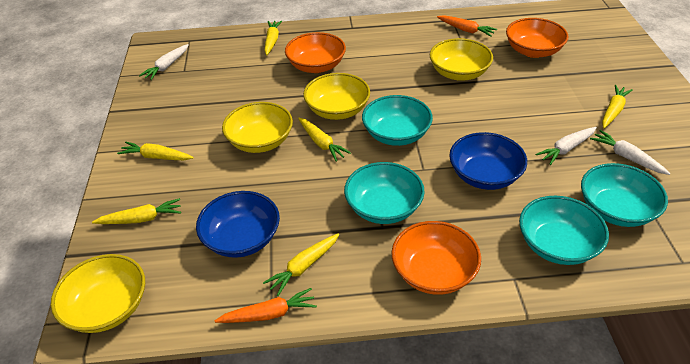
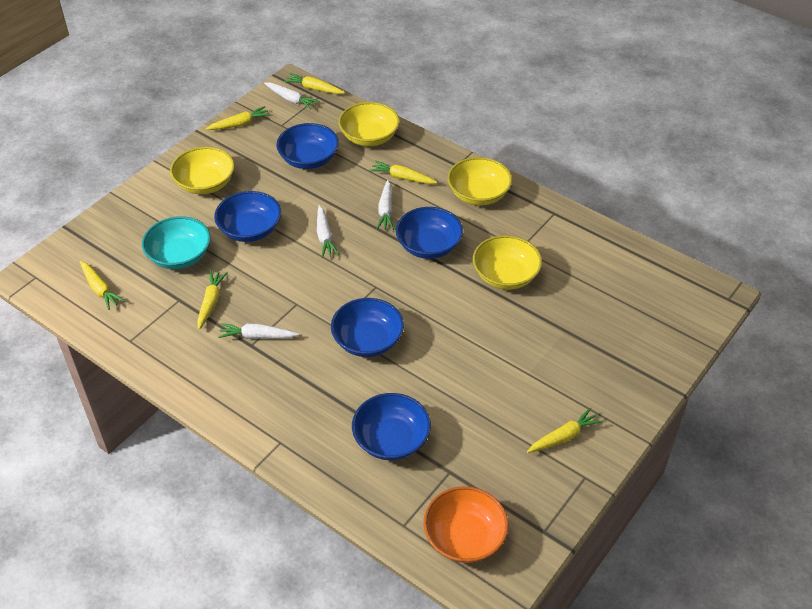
blue bowl: [196,191,280,258] [449,132,527,190] = 2 -> [214,191,281,242] [276,123,339,169] [331,298,404,357] [352,393,431,461] [396,207,463,259] = 5
orange bowl: [285,32,346,73] [392,221,481,295] [506,18,569,58] = 3 -> [423,486,508,563] = 1
orange carrot: [215,288,317,323] [437,15,497,37] = 2 -> none = 0
turquoise bowl: [344,162,425,224] [362,95,433,146] [519,196,609,265] [581,163,668,227] = 4 -> [142,216,211,269] = 1
white carrot: [139,44,189,80] [536,127,597,165] [590,130,671,175] = 3 -> [218,323,299,339] [264,83,320,110] [317,205,340,258] [376,180,394,230] = 4

